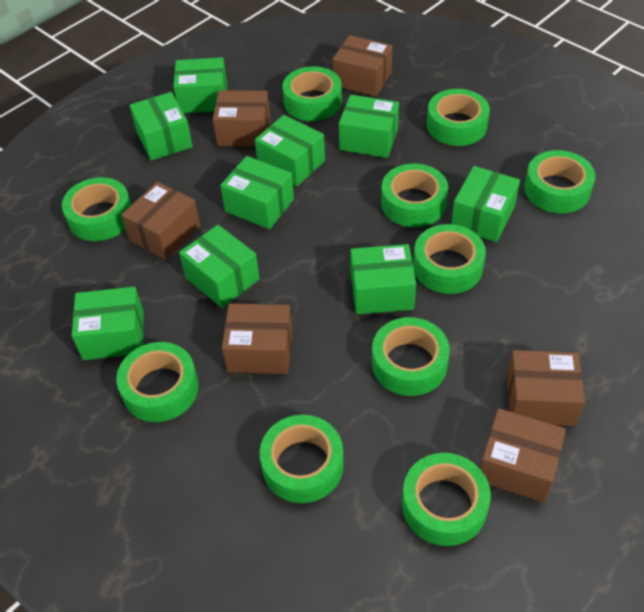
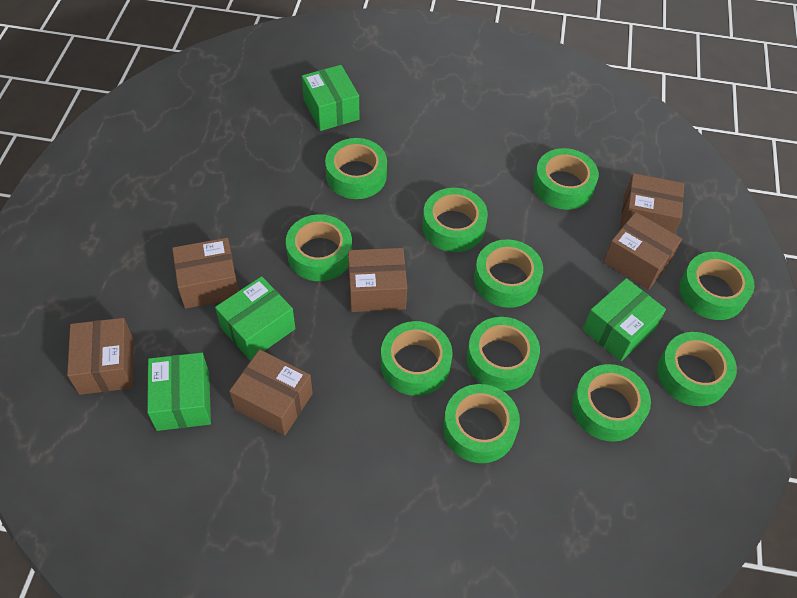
green box: [72,287,144,360] [129,92,193,161] [173,57,227,113] [179,225,260,308] [220,156,294,229] [255,115,325,186] [339,95,399,158] [350,244,416,314] [451,166,520,242] = 9 -> [147,352,211,431] [215,276,295,361] [302,65,359,131] [583,278,666,361] = 4
green tape: [62,177,131,241] [116,342,199,422] [260,415,344,503] [282,67,342,121] [372,317,450,396] [381,163,448,227] [402,453,491,546] [413,224,486,294] [427,89,490,146] [524,150,595,213] = 10 -> [286,214,352,281] [325,138,387,199] [381,321,452,396] [422,188,488,252] [443,384,520,463] [467,317,540,391] [474,239,543,308] [533,148,599,210] [572,364,651,442] [657,332,737,406] [679,252,754,320] = 11

